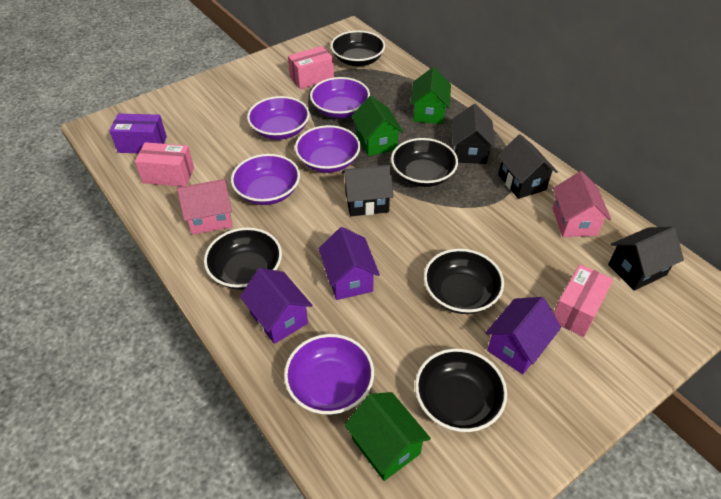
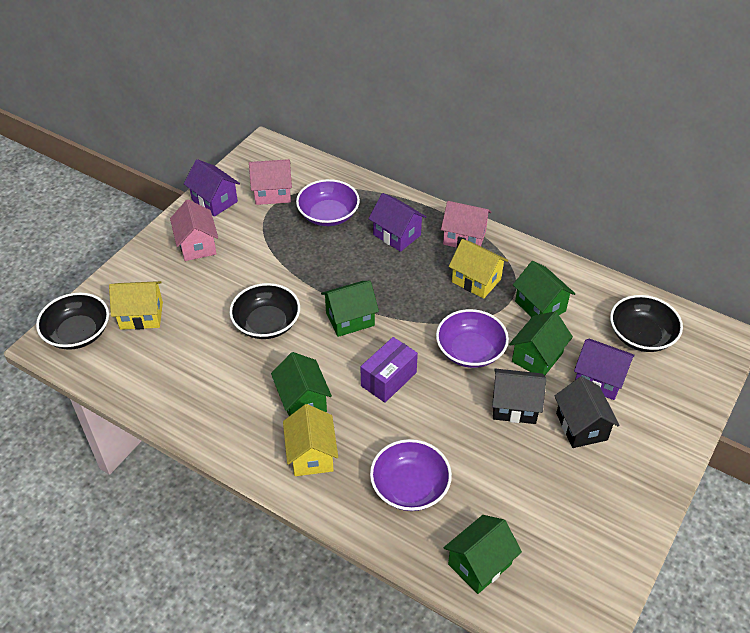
black bowl: [204,227,282,290] [331,30,385,66] [391,138,458,187] [415,349,507,432] [424,249,504,314] = 5 -> [36,293,109,350] [229,283,300,339] [610,295,683,352] = 3
black house: [342,165,394,216] [452,104,495,164] [497,134,558,199] [608,227,684,291] = 4 -> [492,369,546,424] [554,377,620,448] = 2
green house: [344,392,431,481] [352,96,403,156] [411,67,451,124] = 3 -> [271,352,332,416] [321,281,379,337] [444,515,522,594] [509,311,573,375] [513,261,575,317] = 5
pink box: [135,142,194,187] [288,46,334,89] [553,264,613,337] = 3 -> none = 0
pink house: [177,179,233,235] [552,171,611,237] = 2 -> [170,199,218,261] [249,159,292,205] [441,201,492,248] = 3
purple bowl: [231,154,300,205] [247,96,310,140] [284,334,374,415] [295,125,361,173] [310,77,370,118] = 5 -> [296,179,360,226] [370,439,452,511] [436,309,509,368] = 3
yellow house: none = 0 -> [109,281,163,330] [283,404,338,476] [449,239,508,299] = 3

